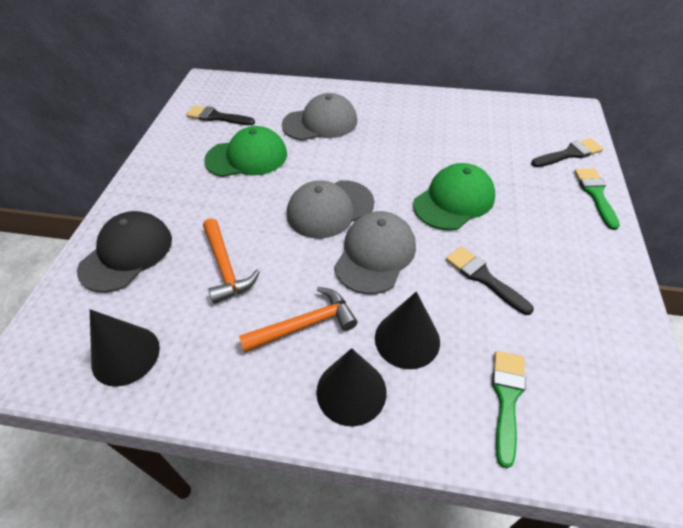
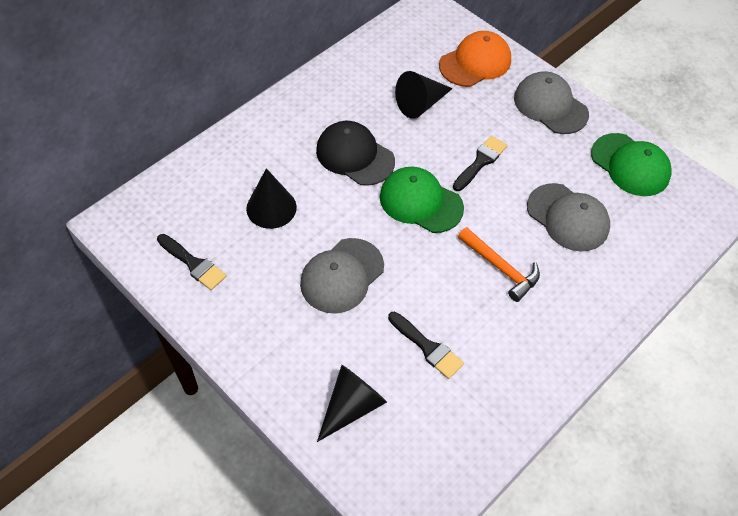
green brush: [492,351,526,468] [574,168,620,230] = 2 -> none = 0
orange cap: none = 0 -> [439,31,511,87] = 1
orange hammer: [203,218,260,304] [239,287,357,353] = 2 -> [458,227,540,302] = 1

